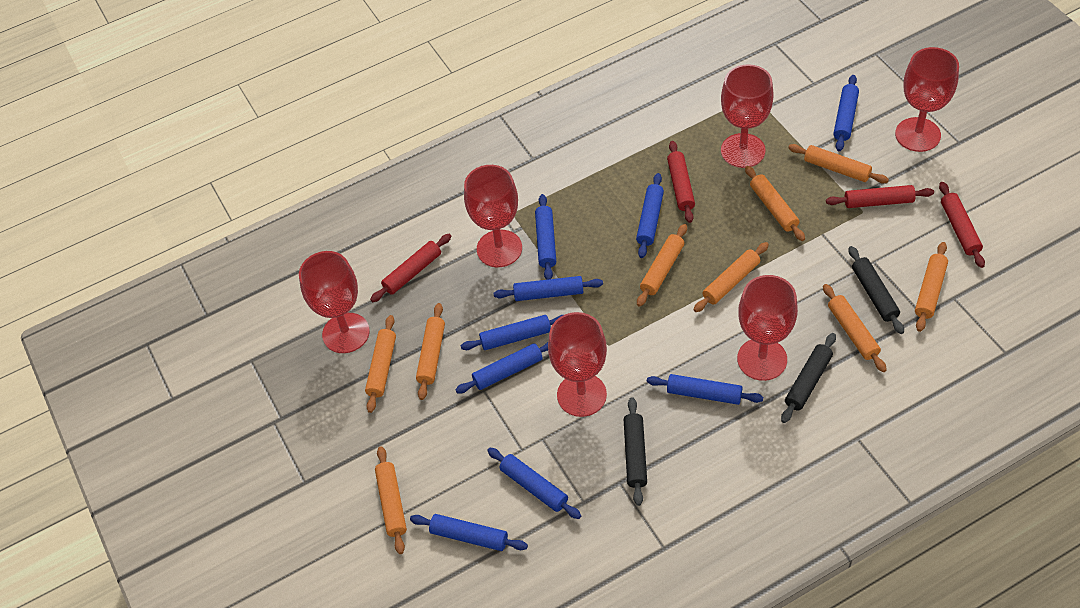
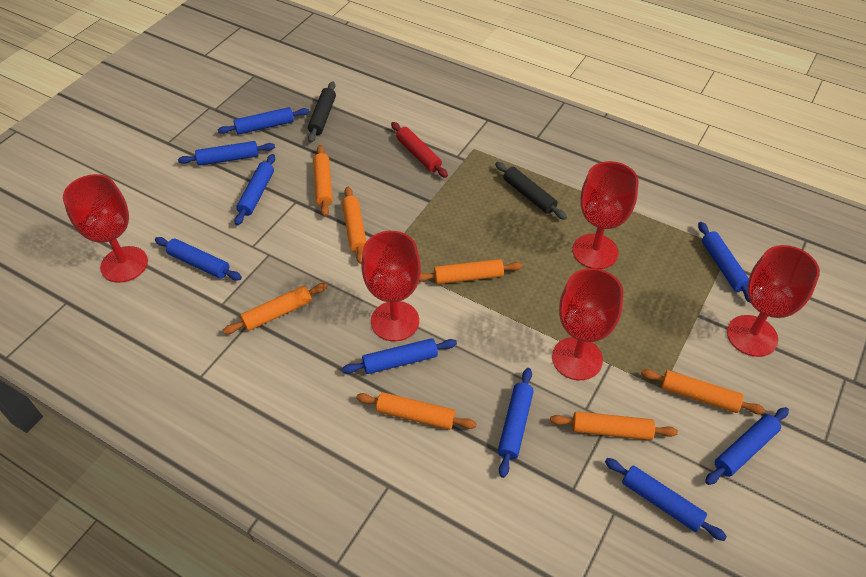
black rolling pin: [624,397,647,506] [781,333,836,423] [849,246,904,334] = 3 -> [308,82,336,143] [495,162,567,220] = 2
orange rolling pin: [365,315,396,413] [375,446,407,554] [416,303,445,400] [637,224,687,307] [694,242,769,312] [745,166,805,241] [788,144,889,184] [823,284,887,372] [915,242,948,332] = 9 -> [223,283,328,334] [313,145,333,217] [342,187,366,264] [356,392,476,430] [419,259,523,284] [550,411,678,440] [641,369,765,414] = 7
red goblet: [299,251,370,353] [464,165,522,267] [548,312,607,417] [721,64,774,168] [737,275,798,381] [895,47,959,152] = 6 -> [63,174,148,283] [361,231,421,341] [552,268,623,380] [572,161,639,269] [727,245,820,357] = 5
red rolling pin: [370,234,451,302] [667,141,695,223] [826,185,934,208] [939,182,985,268] = 4 -> [391,122,448,178] = 1

